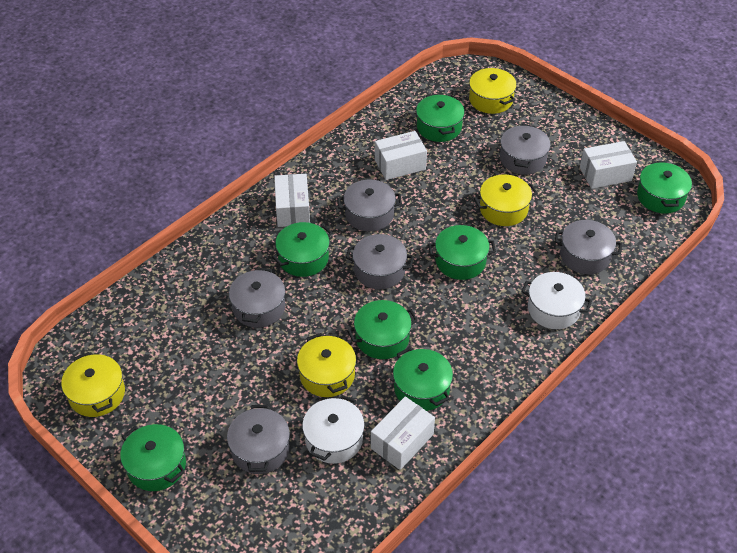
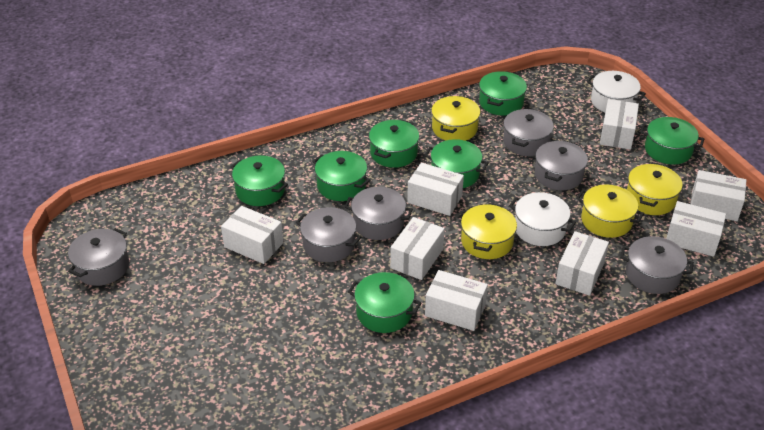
white box: [274,174,310,227] [371,396,435,470] [375,131,427,180] [580,141,637,189] = 4 -> [221,206,283,264] [390,217,445,280] [407,163,464,216] [425,270,488,331] [555,231,609,296] [600,99,639,150] [666,201,726,257] [691,170,747,221] = 8

